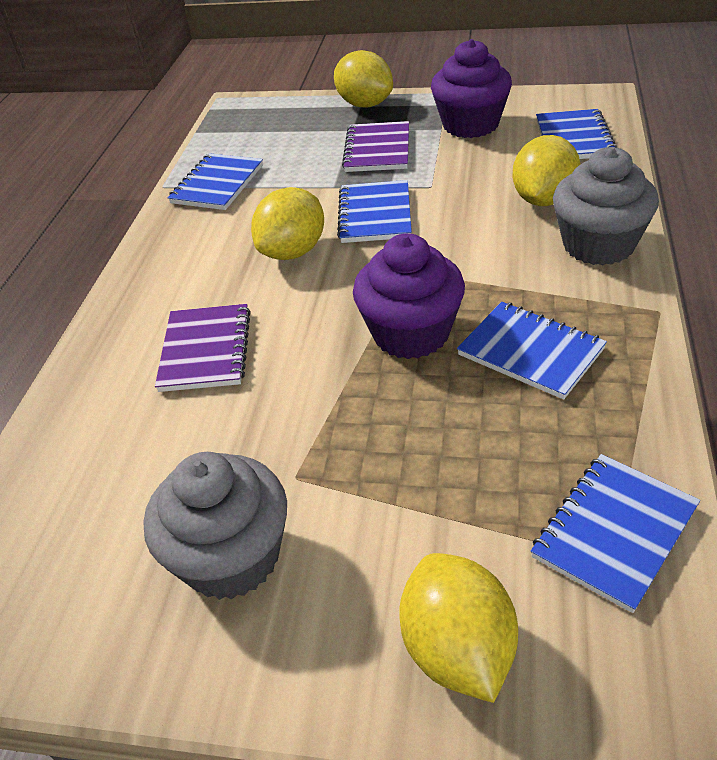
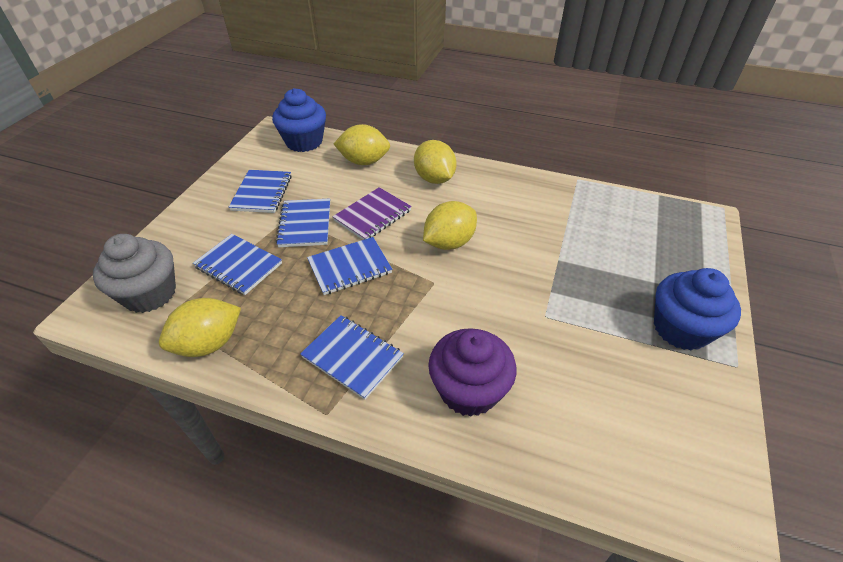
blue cupcake: none = 0 -> [272,88,326,152] [654,268,741,350] = 2
grey cupcake: [144,452,287,600] [553,147,659,266] = 2 -> [93,234,176,313] = 1
purple cupcake: [353,233,465,359] [431,39,512,138] = 2 -> [428,328,516,417] = 1
purple notebook: [155,304,251,392] [342,121,409,172] = 2 -> [333,187,412,240] = 1

